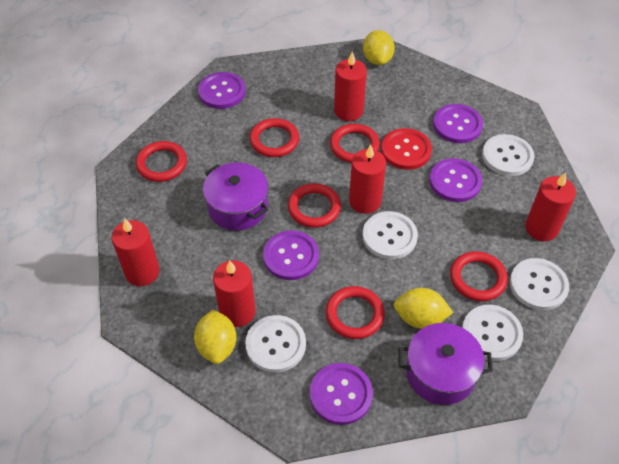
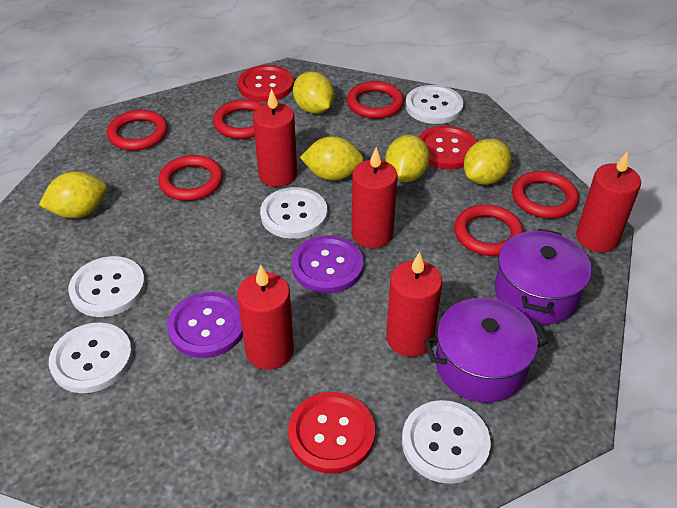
purple button: [198,72,246,109] [263,230,319,280] [310,363,373,425] [429,158,482,202] [433,104,483,143] = 5 -> [167,292,243,358] [292,236,364,293] = 2
red button: [381,128,432,170] = 1 -> [238,65,294,102] [288,392,375,474] [419,126,477,169] = 3
yellow lemon: [194,310,236,364] [363,30,395,65] [394,288,453,329] = 3 -> [39,172,107,218] [293,71,334,114] [300,136,364,181] [385,135,430,182] [464,139,512,185] = 5

